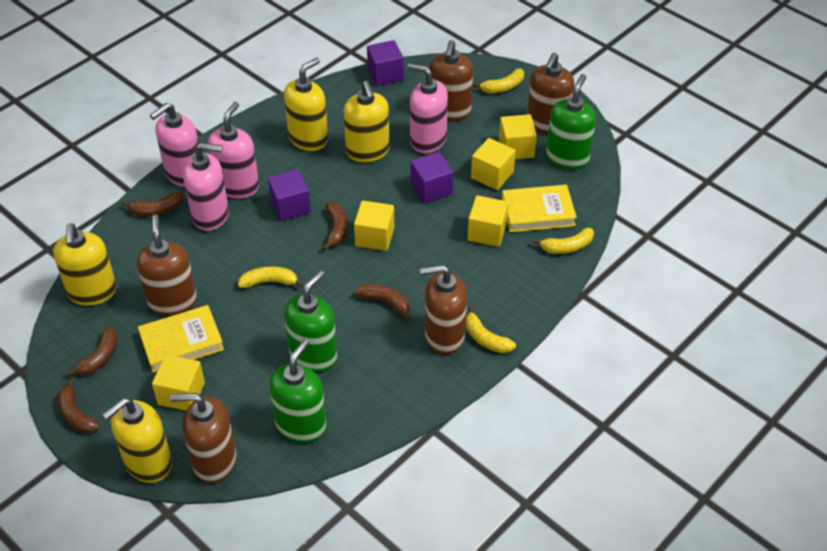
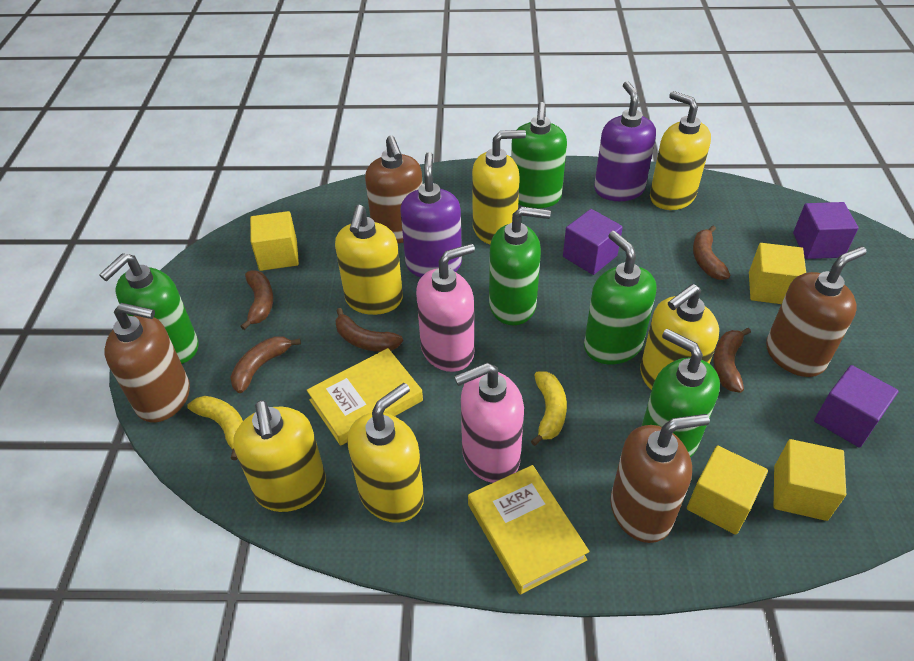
brown soap dispenser: [137,215,197,316] [170,393,237,483] [420,265,467,354] [429,40,473,121] [527,53,574,134] = 5 -> [104,303,190,423] [365,135,423,243] [610,414,710,543] [766,246,866,377] = 4
green soap dispenser: [269,339,326,443] [284,270,338,372] [546,74,596,170] = 3 -> [99,253,199,364] [489,207,551,325] [511,102,567,208] [584,231,656,364] [642,329,720,457] = 5
pink soap dispenser: [150,103,199,187] [183,143,229,231] [208,102,259,199] [407,63,448,153] = 4 -> [416,244,475,372] [454,363,524,483] = 2
purple soap dispenser: none = 0 -> [400,152,462,277] [594,81,656,201] = 2
yellow banana: [238,266,303,288] [466,306,516,353] [473,68,524,93] [533,228,594,254] = 4 -> [187,396,243,460] [531,372,567,446] = 2
yellow cube: [152,355,205,411] [354,200,394,251] [468,195,509,247] [471,138,516,190] [499,114,537,159] = 5 -> [250,211,299,271] [687,446,768,535] [749,243,806,304] [774,439,846,521] = 4
yellow soap dispenser: [53,223,117,306] [102,398,172,483] [284,57,328,151] [344,81,390,162] = 4 -> [233,400,326,512] [335,205,403,315] [347,383,424,523] [472,130,526,244] [640,284,719,390] [650,91,711,210] = 6

